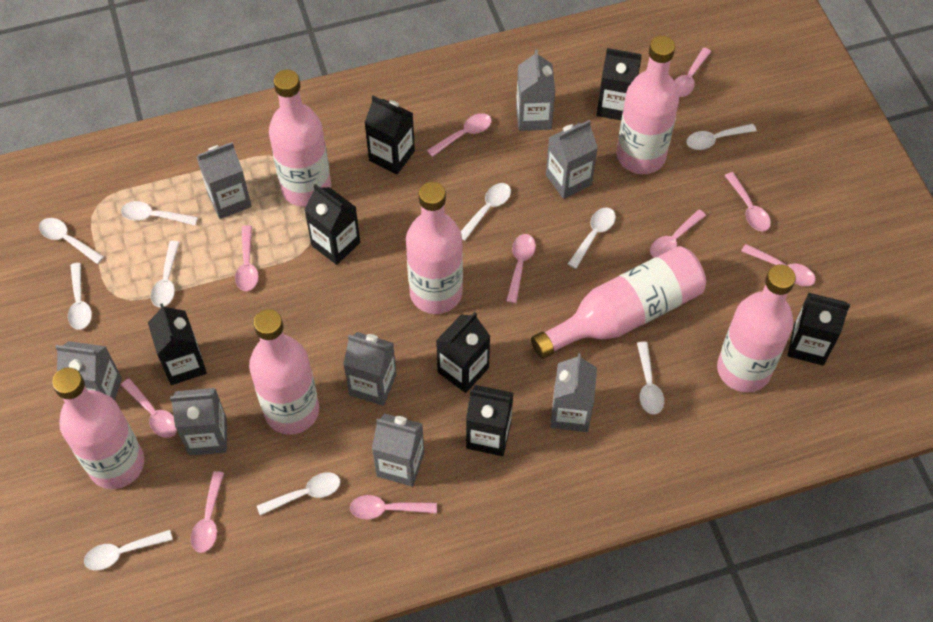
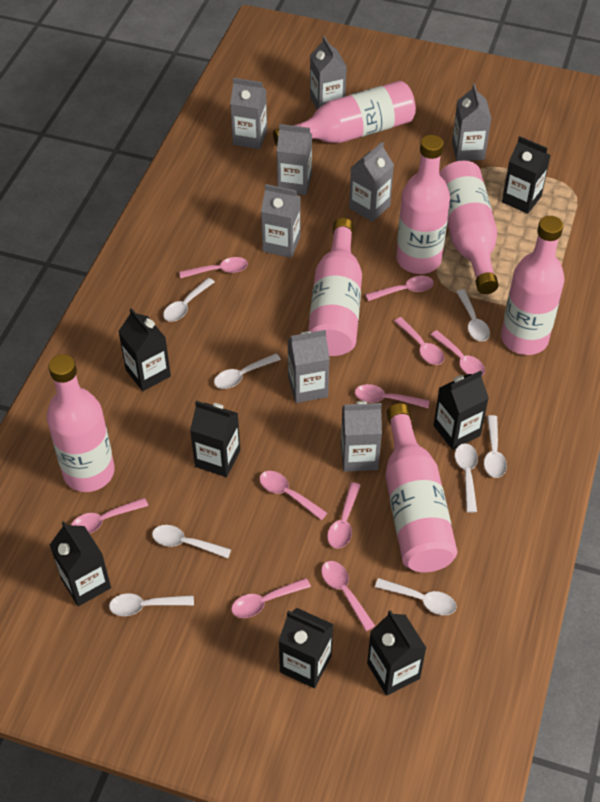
white spoon: [39,218,104,264] [68,263,92,330] [84,530,173,570] [121,201,198,225] [151,241,180,307] [257,472,341,516] [461,183,511,241] [568,208,616,269] [637,341,664,415] [686,124,757,150] = 10 -> [109,594,194,616] [152,525,231,558] [163,278,215,322] [214,353,281,389] [375,578,457,615] [455,443,478,513] [456,289,490,341] [484,415,507,478] = 8

